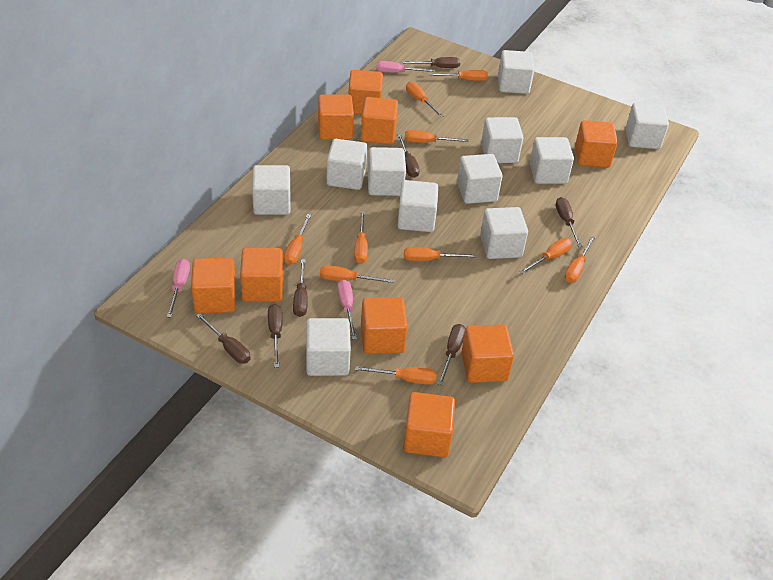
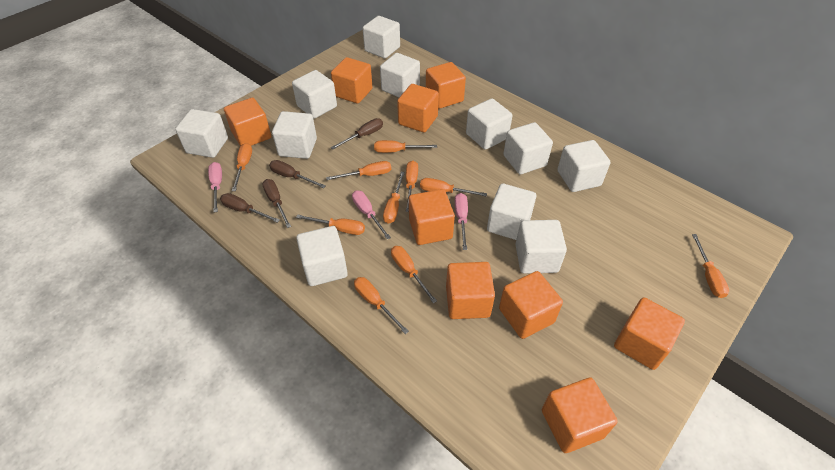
brown screwdriver: [196,313,251,364] [268,304,282,368] [293,259,308,317] [397,134,420,178] [402,57,460,68] [438,324,466,385] [556,197,582,247] = 7 -> [220,193,280,223] [262,179,291,228] [269,160,326,188] [331,118,383,149] = 4

